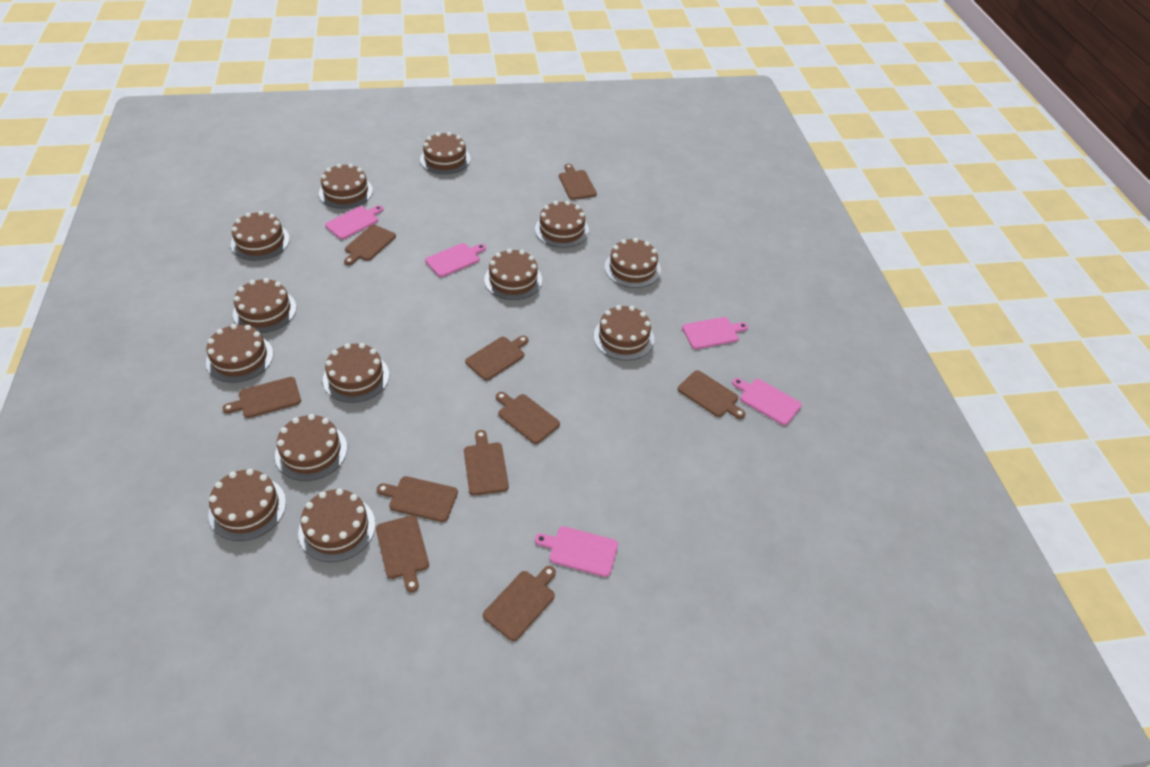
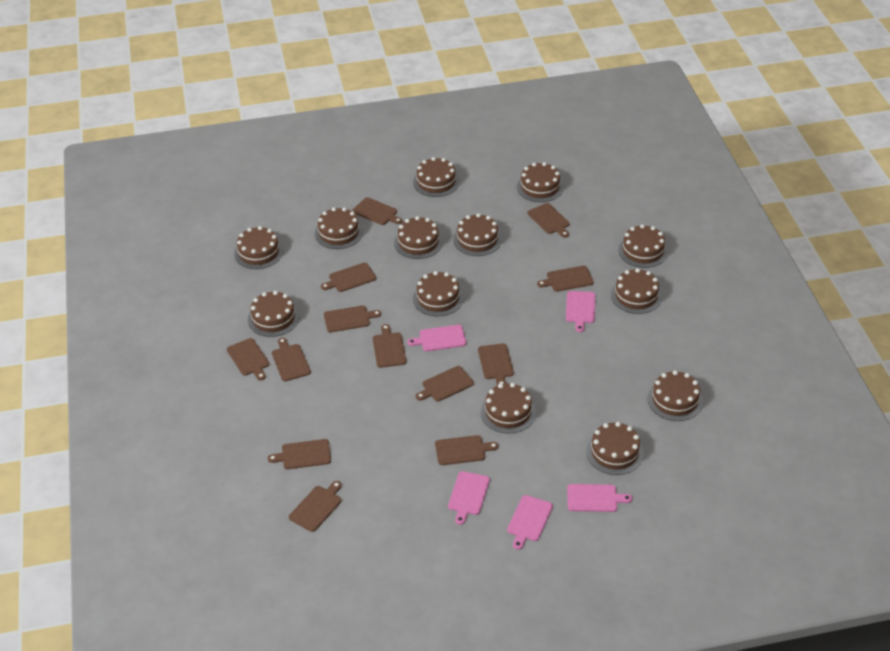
brown cutting board: [222,377,301,418] [344,225,396,265] [376,515,429,592] [377,476,458,522] [464,430,509,496] [465,335,528,381] [483,566,556,641] [496,392,560,444] [559,164,597,200] [678,370,745,419] = 10 -> [227,338,269,380] [268,439,331,469] [272,338,311,381] [289,481,342,532] [321,262,376,292] [324,305,381,332] [352,197,402,225] [373,324,406,368] [416,366,474,402] [435,435,498,465] [478,343,514,386] [528,203,570,238] [537,266,594,292] = 13

